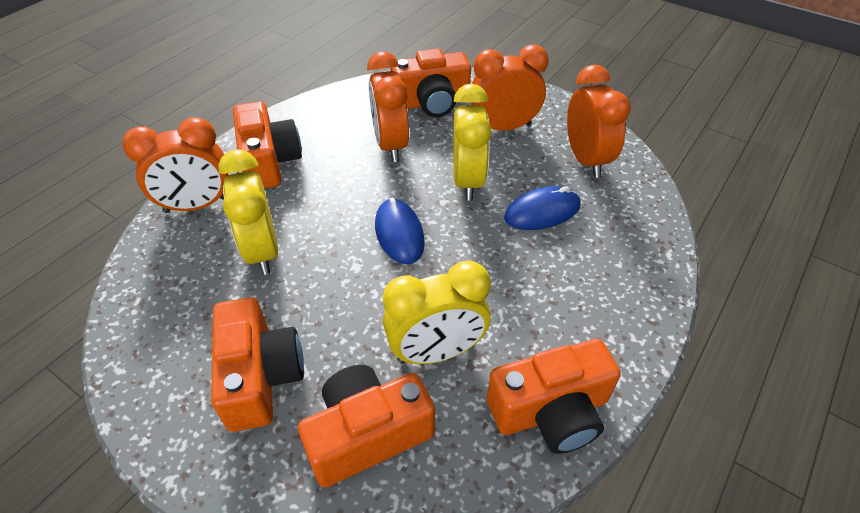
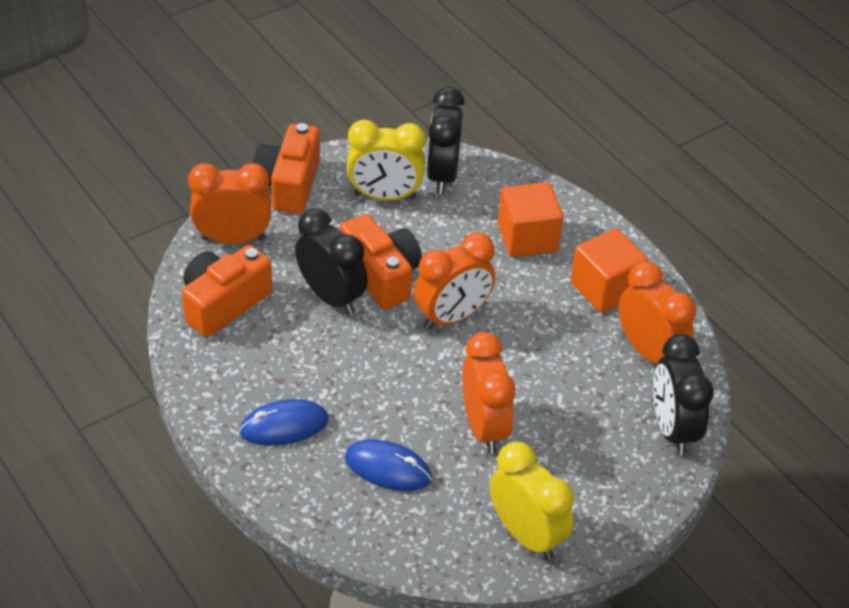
black clock: none = 0 -> [295,209,368,315] [427,87,465,194] [653,334,714,455] = 3
orange camera: [211,297,304,432] [233,101,302,189] [298,365,435,488] [390,48,471,117] [487,339,621,454] = 5 -> [182,245,273,337] [253,123,320,213] [340,214,422,309] = 3
orange cube: none = 0 -> [498,182,563,257] [570,228,648,313] = 2
yellow clock: [218,149,278,275] [383,261,491,364] [453,84,492,201] = 3 -> [347,120,426,201] [490,442,574,560] = 2

